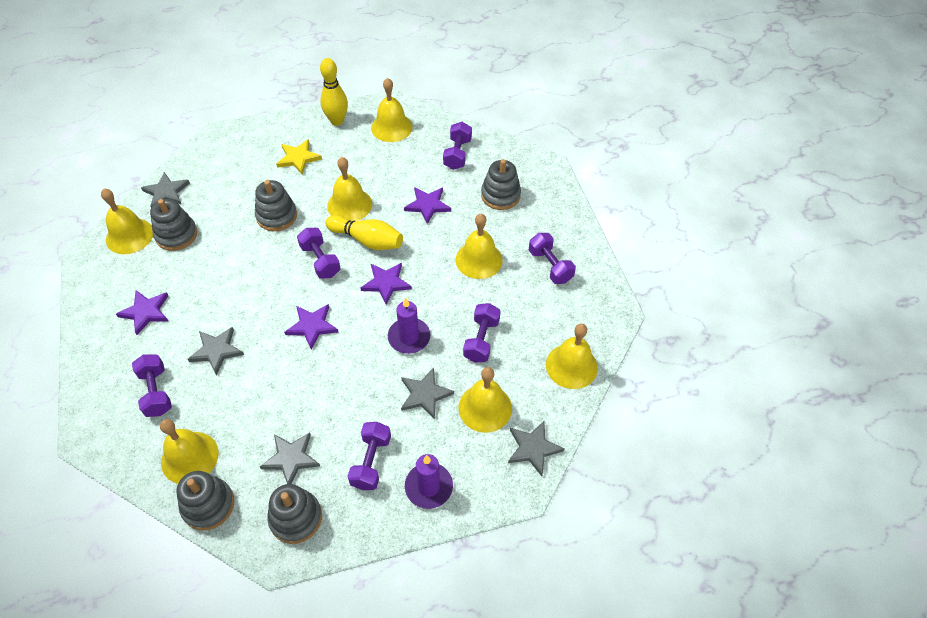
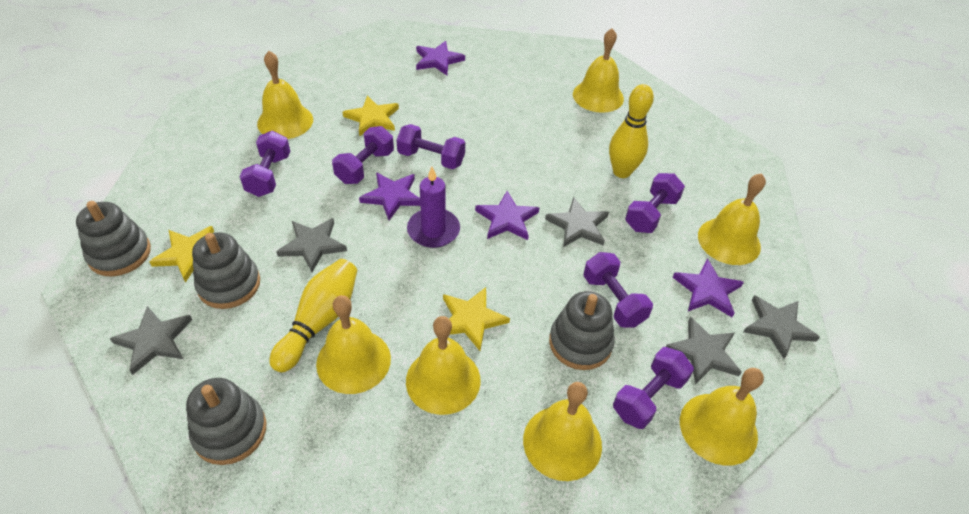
grey stacking toy: [150,199,198,251] [176,471,234,530] [255,180,297,231] [267,484,322,544] [481,159,521,210] = 5 -> [76,201,151,276] [186,378,267,465] [192,232,260,309] [549,291,615,370] = 4
purple candle: [388,297,430,354] [405,454,453,509] = 2 -> [407,167,460,248] = 1
yellow star: [276,139,322,174] = 1 -> [149,226,214,283] [343,96,399,136] [443,287,510,351] = 3

